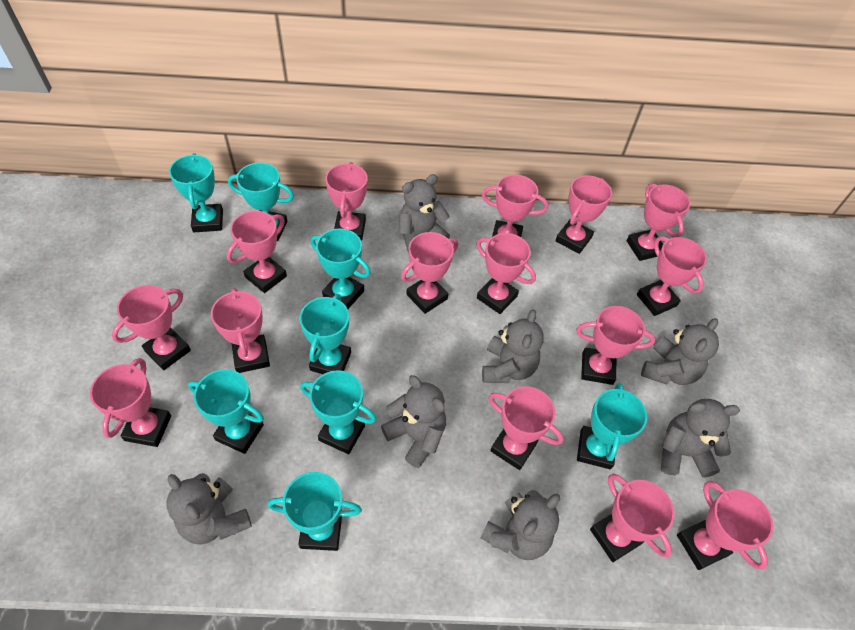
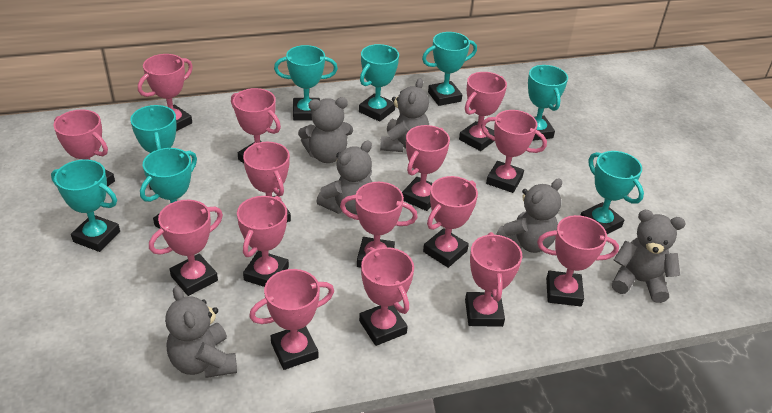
grey teddy bear: [167,473,252,545] [381,375,446,468] [399,174,450,253] [481,490,560,560] [482,309,544,383] [641,318,719,385] [661,399,740,477] = 7 -> [165,286,237,378] [298,97,353,163] [316,140,372,214] [380,78,429,152] [496,178,562,253] [612,210,685,303] = 6

